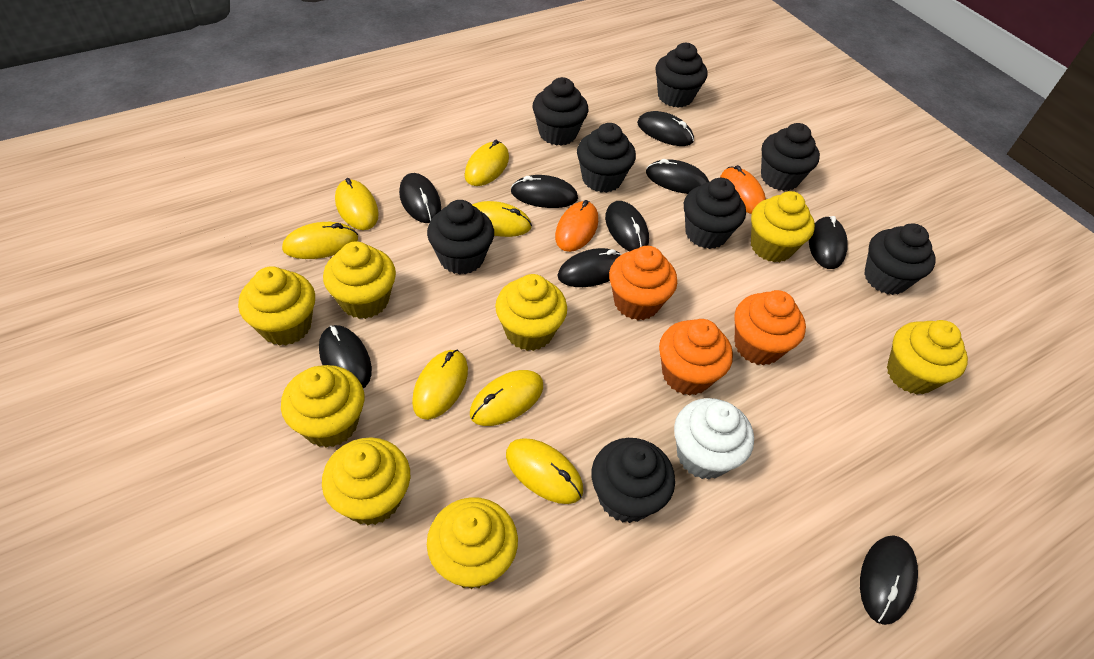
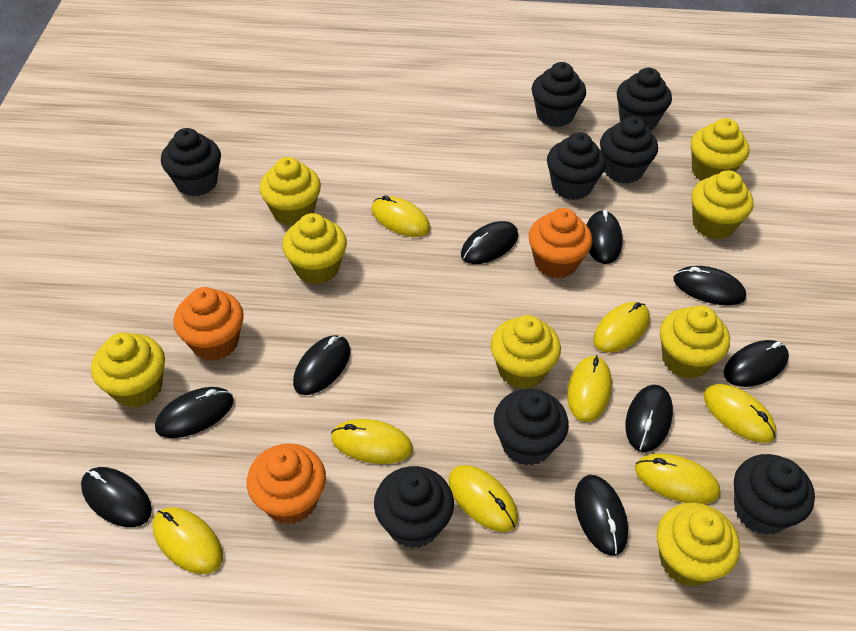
orange mouse: [555,200,598,252] [720,165,766,214] = 2 -> none = 0
white cupcake: [674,398,754,480] = 1 -> none = 0
yellow mouse: [282,222,358,259] [335,178,379,230] [412,350,468,420] [465,140,509,186] [470,370,543,426] [472,201,532,237] [506,438,583,504] = 7 -> [152,507,223,574] [331,419,413,464] [372,195,430,237] [448,465,518,532] [567,355,612,422] [593,302,650,353] [635,453,720,504] [704,384,777,443] = 8

